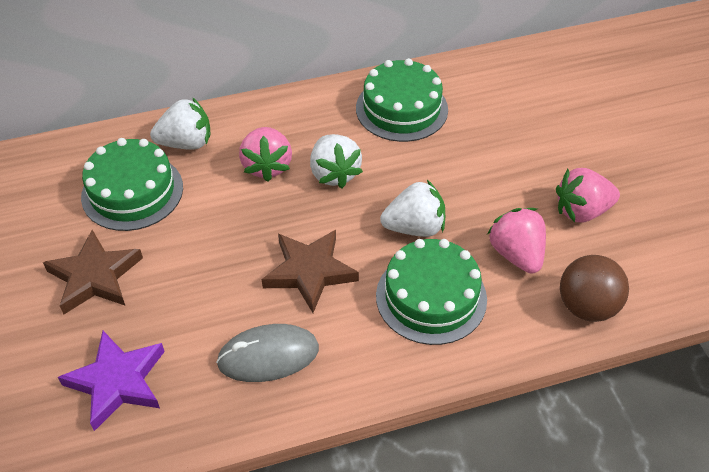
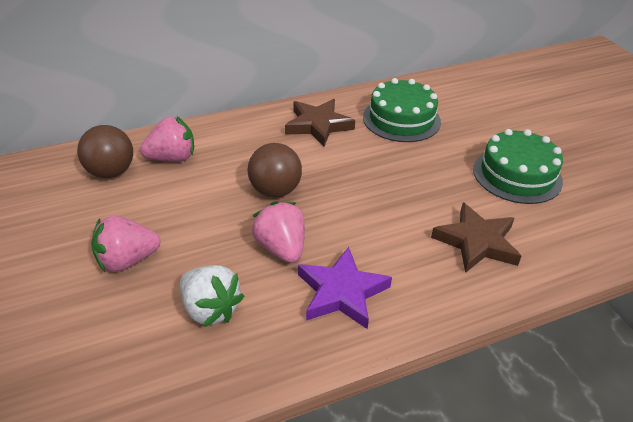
brown ball: [560,255,629,322] = 1 -> [77,125,133,178] [247,143,302,197] = 2
green cake: [81,138,183,231] [356,58,448,142] [376,239,487,345] = 3 -> [363,78,441,142] [473,129,563,204] = 2
grey mouse: [216,324,319,382] = 1 -> none = 0
white strawberry: [150,97,210,150] [310,134,363,188] [380,180,445,237] = 3 -> [180,265,244,327] = 1

